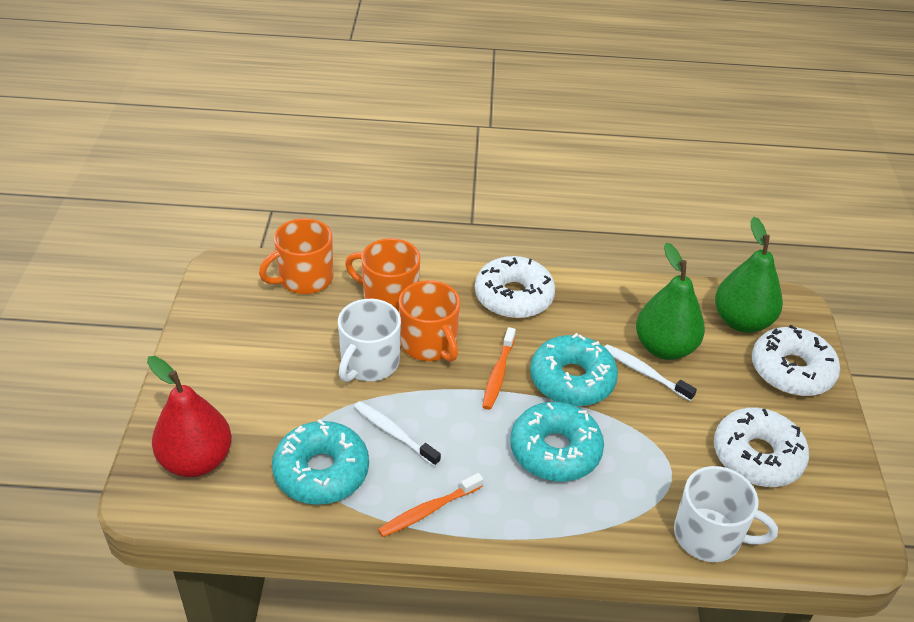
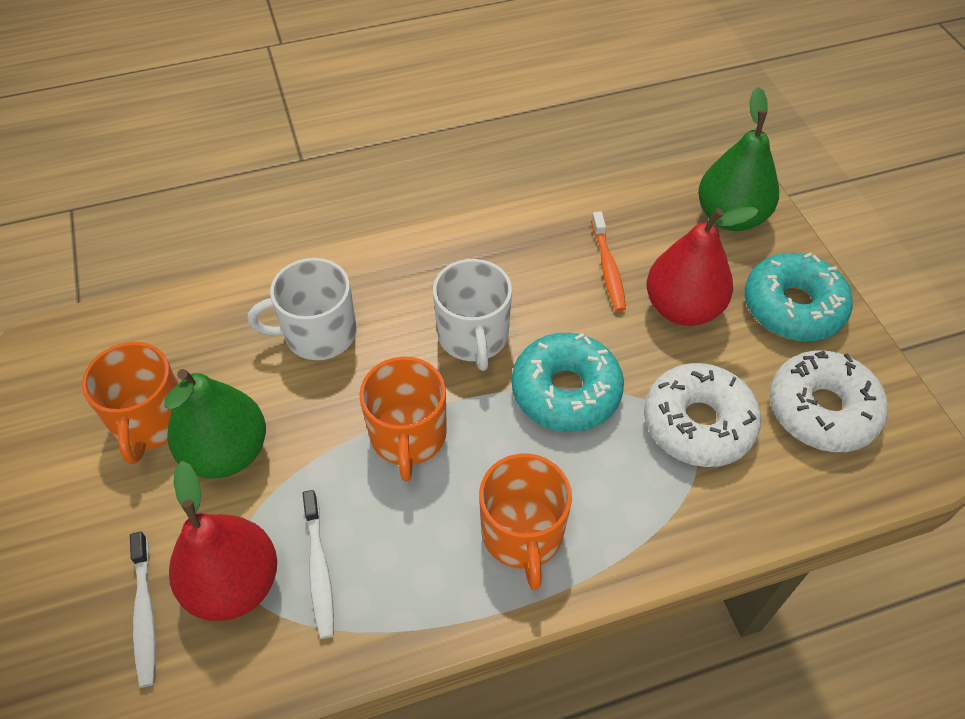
orange toothbrush: [378,473,483,537] [482,327,516,410] = 2 -> [591,211,626,312] = 1
red pear: [147,356,232,477] = 1 -> [169,461,277,621] [647,207,759,326] = 2
turquoise donut: [272,419,369,505] [510,402,604,482] [530,333,618,406] = 3 -> [512,333,624,432] [744,252,853,341] = 2
white donut: [475,256,555,319] [714,408,809,487] [752,325,840,396] = 3 -> [644,363,761,467] [770,350,888,452] = 2

